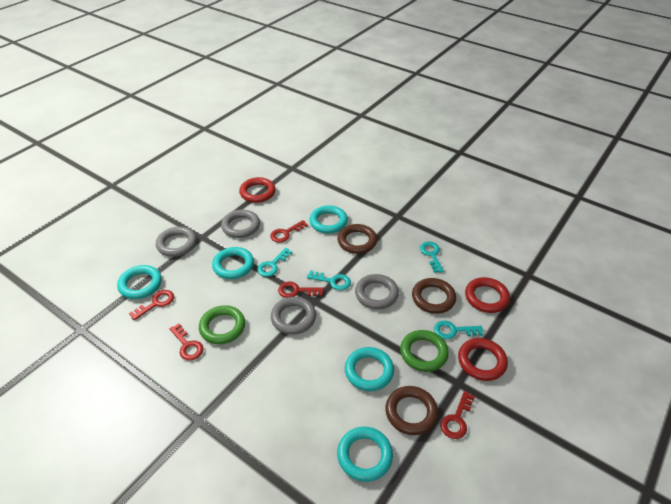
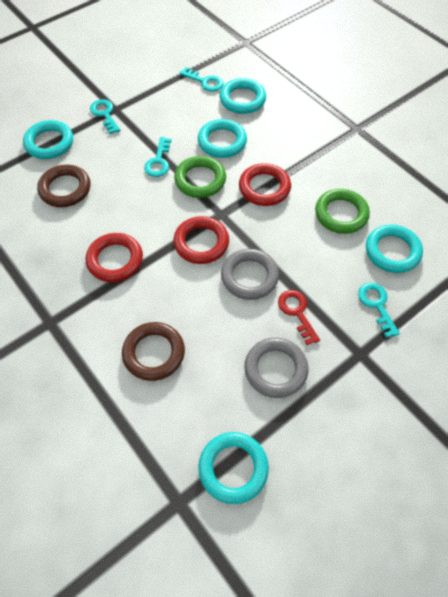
brown ring: [338,224,377,254] [385,386,438,435] [412,278,456,314] = 3 -> [37,165,90,207] [122,322,185,381] = 2
grey ring: [156,227,197,257] [221,210,260,238] [271,297,316,335] [355,274,399,309] = 4 -> [221,249,279,300] [244,337,308,398] = 2
red key: [129,290,174,320] [169,324,204,361] [270,220,308,243] [278,282,324,298] [441,391,475,439] = 5 -> [278,290,320,345] = 1

